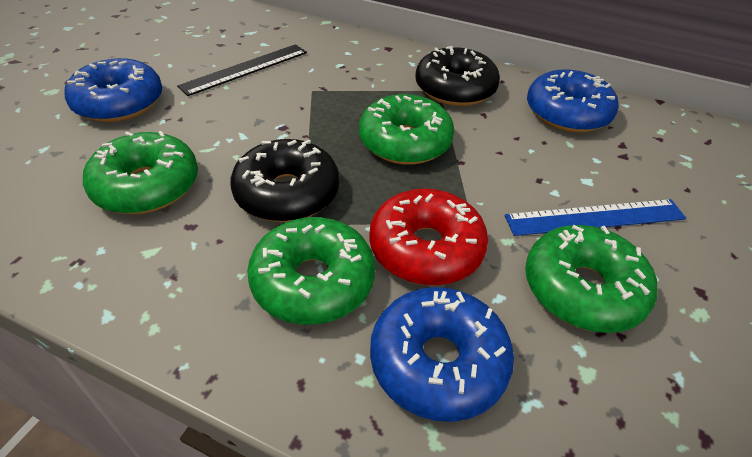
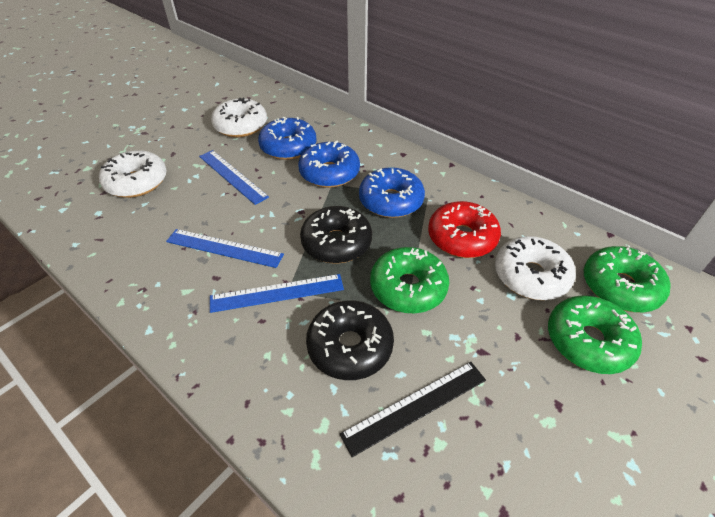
blue ruler: [505,199,686,236] = 1 -> [166,229,284,268] [199,150,269,205] [210,274,344,313] = 3
green donut: [83,131,198,214] [247,217,375,325] [359,94,455,165] [525,225,658,333] = 4 -> [370,247,449,313] [548,295,642,374] [584,245,671,312] = 3
white donut: none = 0 -> [99,150,167,198] [211,98,267,137] [495,236,576,300] = 3

